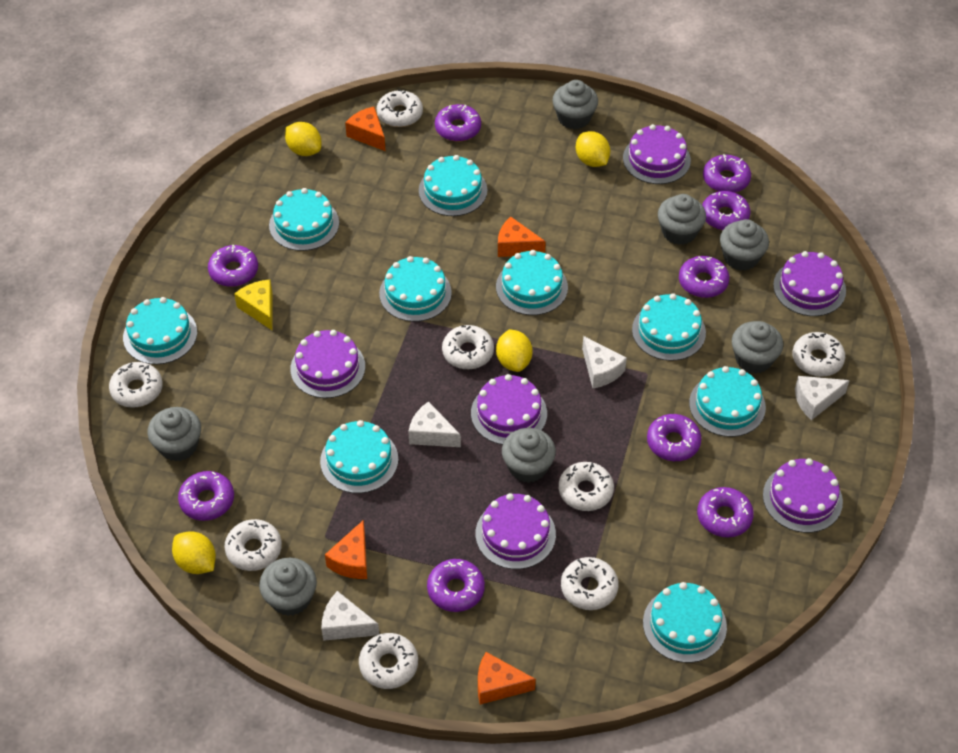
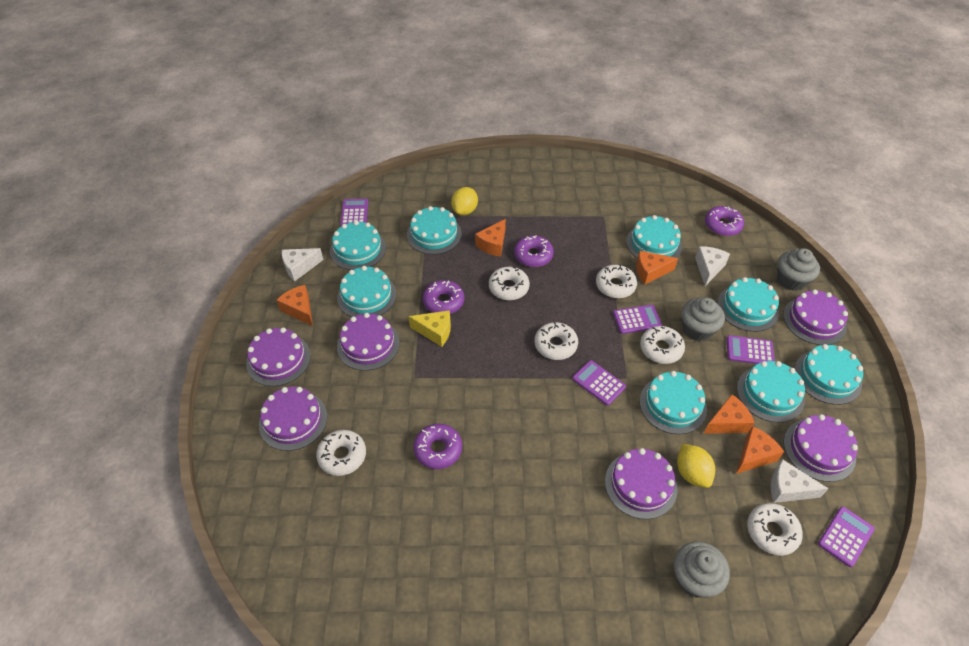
grey cupcake: [147,407,201,462] [259,558,317,616] [502,428,556,483] [552,80,598,129] [658,194,706,245] [720,219,769,271] [732,321,783,374] = 7 -> [674,542,730,598] [681,297,725,341] [777,248,820,291] = 3
orange cheese: [325,520,367,579] [345,107,386,151] [478,652,536,705] [498,217,546,257] = 4 -> [277,285,313,326] [475,219,506,257] [636,251,678,284] [703,394,755,434] [736,426,784,474] = 5
purple calculator: none = 0 -> [340,199,368,226] [572,360,626,406] [613,305,662,334] [726,335,775,364] [818,506,875,567] = 5
purple donut: [178,471,234,521] [208,245,258,287] [427,559,485,612] [435,104,481,142] [647,414,702,461] [679,256,729,298] [697,487,754,537] [702,191,750,230] [703,154,751,193] = 9 -> [414,424,462,469] [423,280,464,314] [514,235,554,267] [705,206,744,236] = 4
turquoise cake: [123,297,197,365] [269,188,339,251] [320,420,398,493] [379,256,452,322] [419,155,487,216] [496,250,568,315] [632,293,706,361] [643,582,727,663] [689,366,766,437] = 9 -> [330,221,386,270] [337,266,396,317] [407,206,462,254] [626,215,683,258] [640,371,707,434] [718,277,779,332] [737,361,805,423] [794,344,863,405] = 8
white cheese: [322,591,379,641] [408,401,461,447] [582,336,627,388] [795,376,850,420] = 4 -> [282,248,323,282] [695,247,730,286] [771,459,829,503] = 3
white donut: [109,362,163,408] [224,519,282,571] [359,633,418,689] [377,90,423,127] [442,325,494,369] [559,462,614,511] [561,557,619,610] [792,332,845,377] = 8 -> [316,430,366,476] [489,266,530,300] [535,322,578,360] [596,264,637,298] [640,326,685,364] [747,503,803,556] = 6
yellow lemon: [172,531,216,574] [285,122,322,156] [496,329,533,372] [576,131,610,167] = 4 -> [451,187,478,215] [677,444,715,488] = 2

